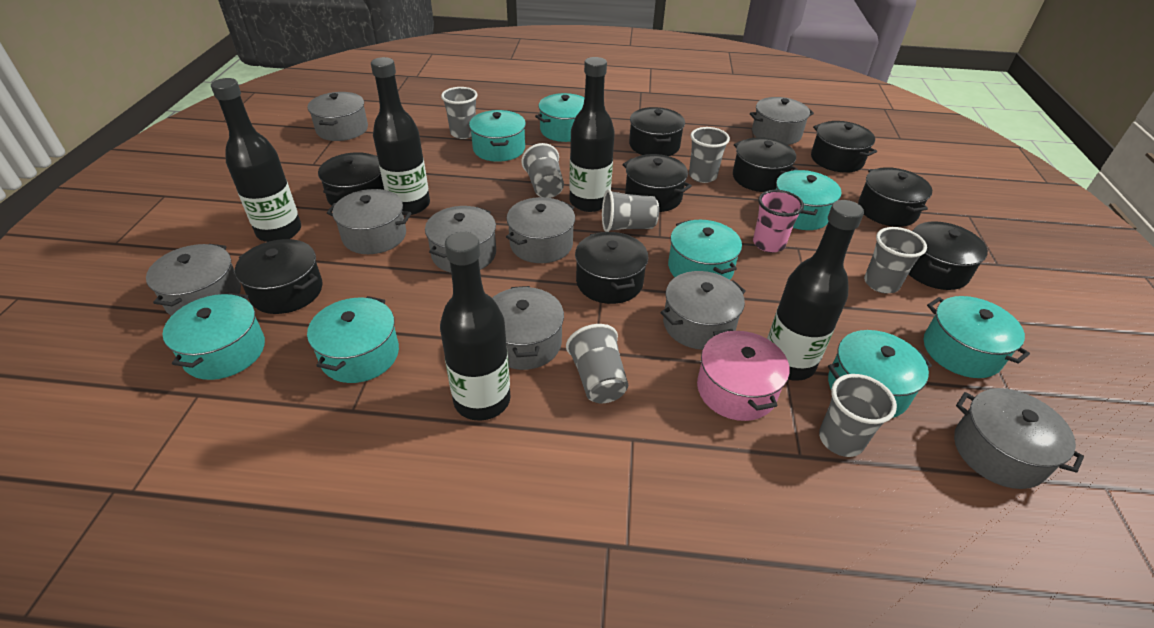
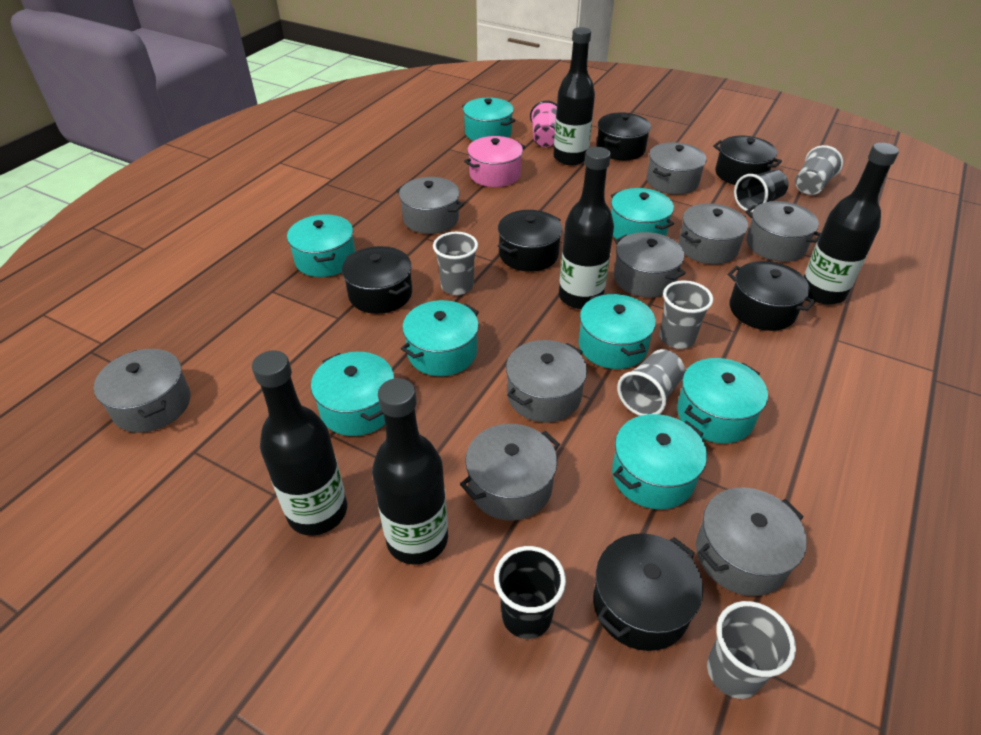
black cup: none = 0 -> [494,546,566,639] [734,170,788,212] = 2
black pot: [235,239,323,314] [318,152,384,206] [575,232,648,304] [622,154,692,212] [629,107,685,156] [733,137,798,192] [811,121,877,173] [858,167,932,227] [909,221,988,290] = 9 -> [342,246,412,314] [498,210,562,272] [593,533,703,651] [597,112,651,160] [713,136,782,185] [728,261,816,331] = 6
grey cup: [441,87,478,139] [522,143,564,198] [566,324,628,404] [602,189,659,232] [689,127,730,183] [819,374,897,457] [864,227,927,293] = 7 -> [433,232,478,295] [617,349,685,416] [660,280,713,349] [707,601,796,699] [795,145,843,195] = 5

